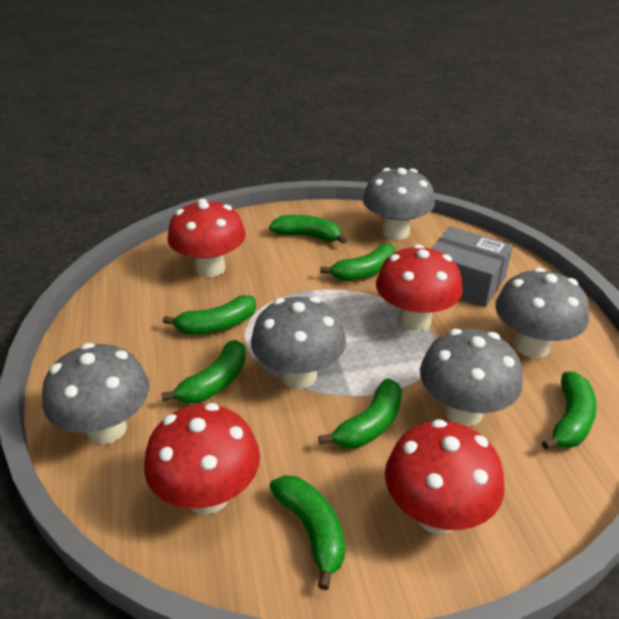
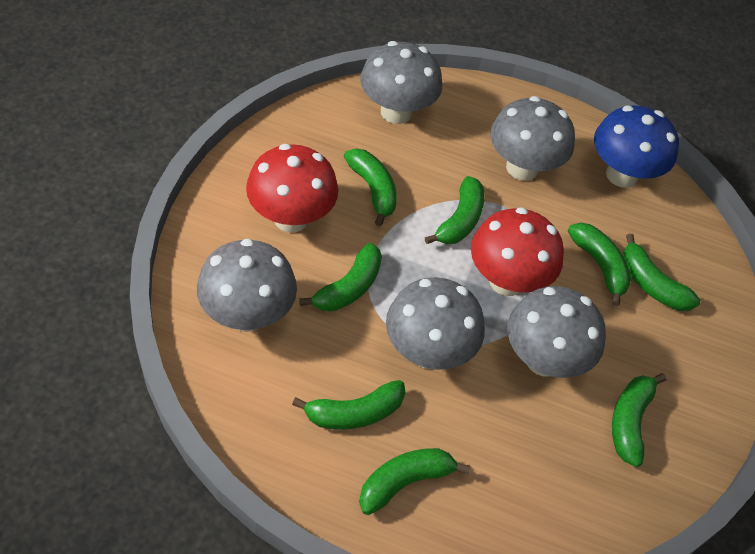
blue mushroom: none = 0 -> [594,105,679,188] = 1
green banana: [161,340,246,403] [163,295,256,334] [269,215,347,244] [269,475,345,590] [318,378,402,449] [320,243,396,281] [542,371,597,449] = 7 -> [292,380,405,430] [299,243,382,311] [344,148,397,226] [359,448,470,515] [425,176,485,244] [568,222,631,306] [612,373,666,467] [623,234,700,311] = 8
grey box: [431,226,513,307] = 1 -> none = 0
red mushroom: [144,403,260,515] [167,199,246,277] [376,244,463,331] [385,419,504,534] = 4 -> [246,144,338,233] [471,207,564,296] = 2

